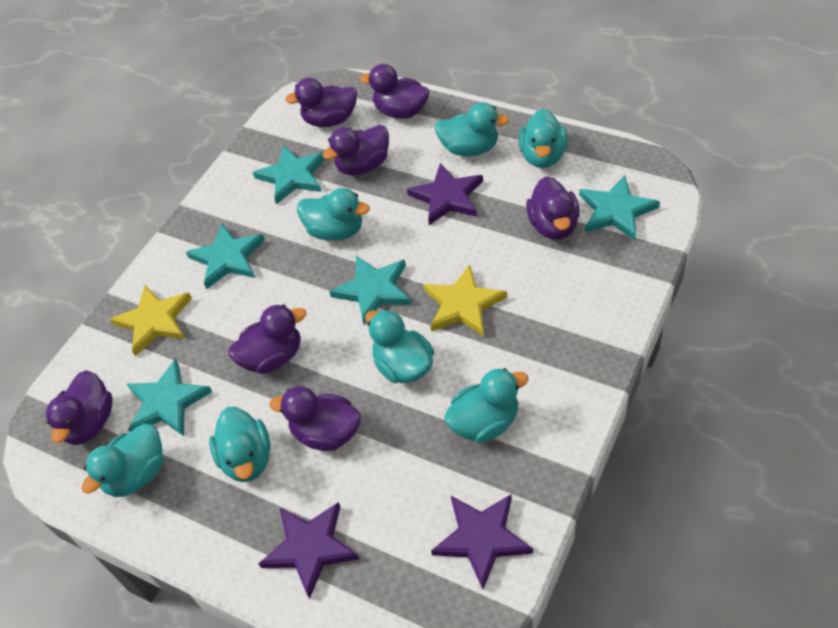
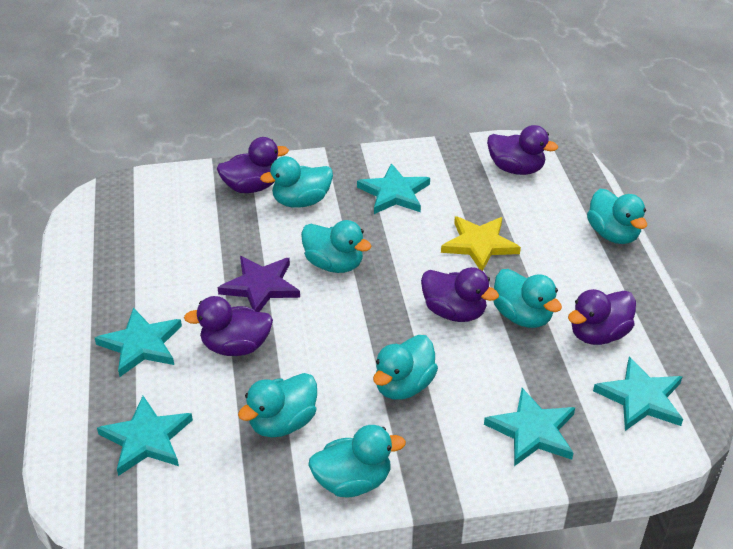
purple duck: [46,370,113,445] [229,304,306,374] [269,386,361,451] [285,78,357,127] [323,125,389,176] [360,64,429,119] [526,176,580,239] = 7 -> [184,296,273,356] [217,137,289,193] [421,267,499,322] [487,125,558,175] [568,289,636,345] = 5
purple star: [259,502,359,599] [407,163,483,225] [431,494,533,589] = 3 -> [217,256,300,312] = 1
yellow star: [110,285,192,356] [424,264,507,336] = 2 -> [441,216,521,271] = 1

